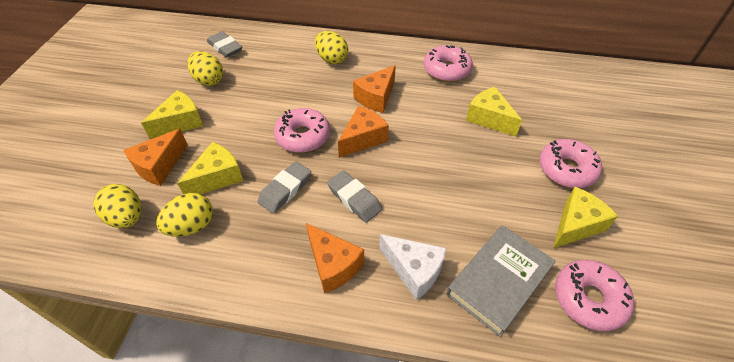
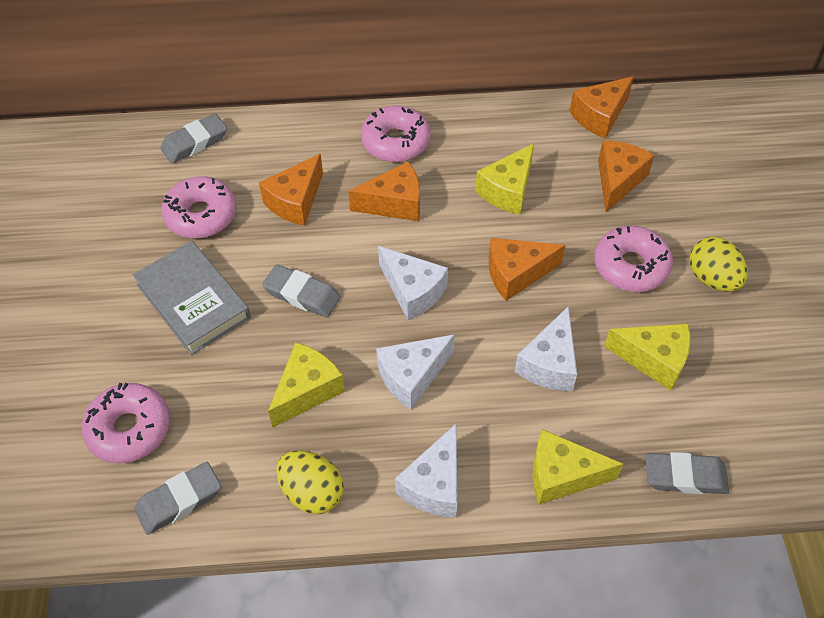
grey eraser: [207,31,242,58] [257,161,311,213] [327,171,382,223] = 3 -> [134,462,221,535] [160,114,227,163] [262,264,341,317] [645,452,729,494] = 4
orange cheese: [123,129,188,186] [306,223,364,294] [338,106,389,158] [353,65,396,113] = 4 -> [259,154,323,226] [348,162,420,221] [489,238,565,301] [569,76,634,139] [598,140,654,212] = 5
white cheese: [379,234,447,300] = 1 -> [376,334,455,410] [378,246,448,320] [395,424,457,518] [515,306,577,391] = 4
yellow egg: [93,184,142,228] [156,193,213,237] [188,51,223,86] [315,31,348,64] = 4 -> [276,450,344,514] [689,237,748,292] = 2

